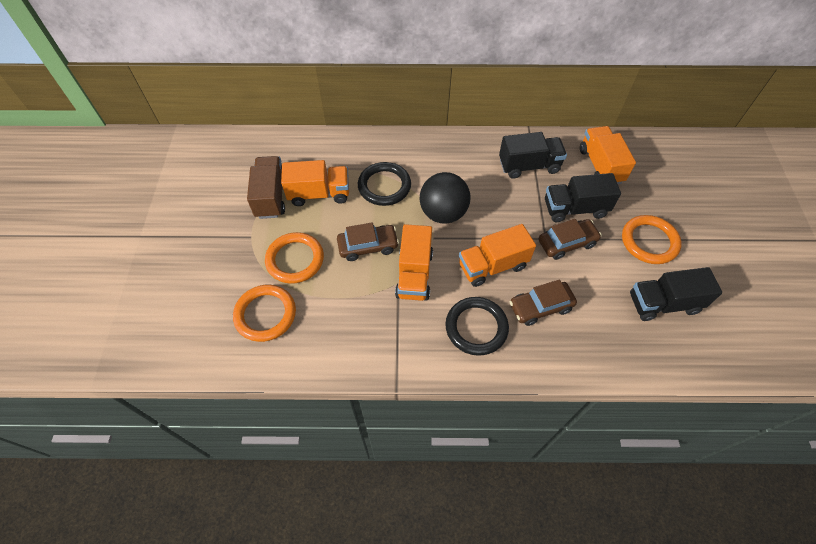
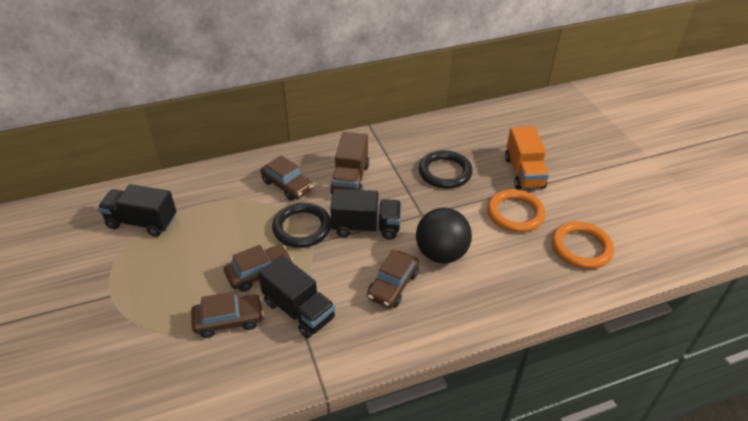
brown car: [337,223,399,261] [510,279,577,326] [539,219,602,260] = 3 -> [191,292,264,338] [224,245,293,292] [260,155,313,201] [367,250,419,308] = 4
orange ring: [233,285,296,342] [265,232,324,284] [622,215,682,264] = 3 -> [487,189,545,232] [552,221,614,269] = 2
orange truck: [281,160,349,206] [395,224,433,301] [459,224,536,287] [580,126,636,184] = 4 -> [505,126,549,190] = 1

